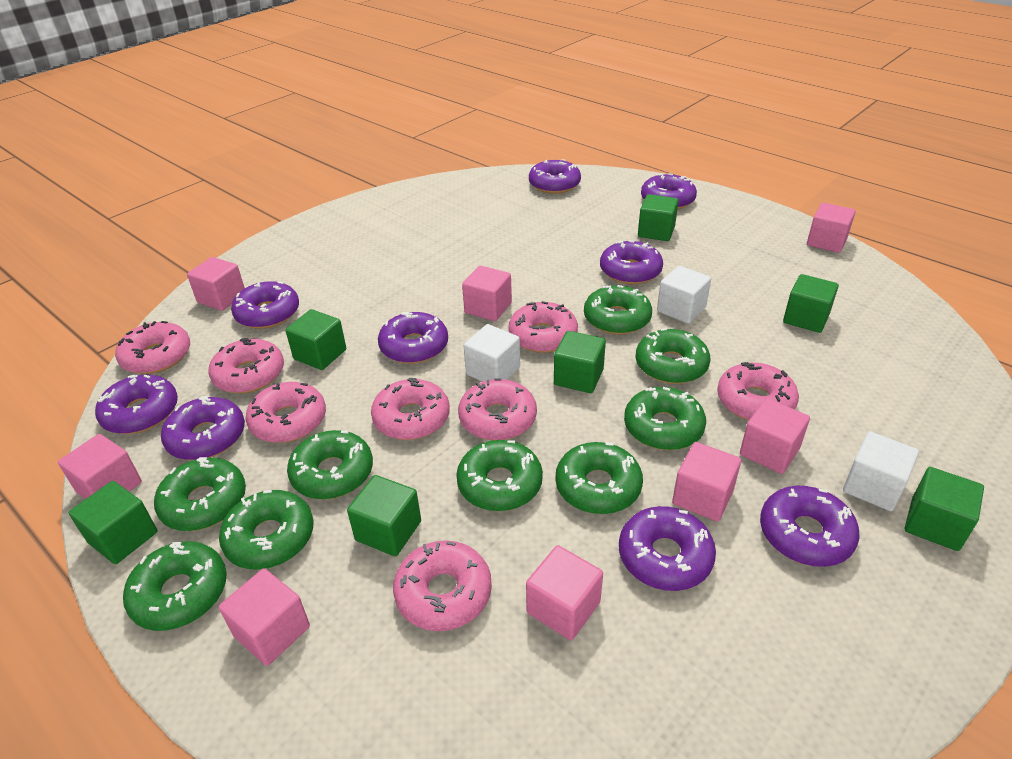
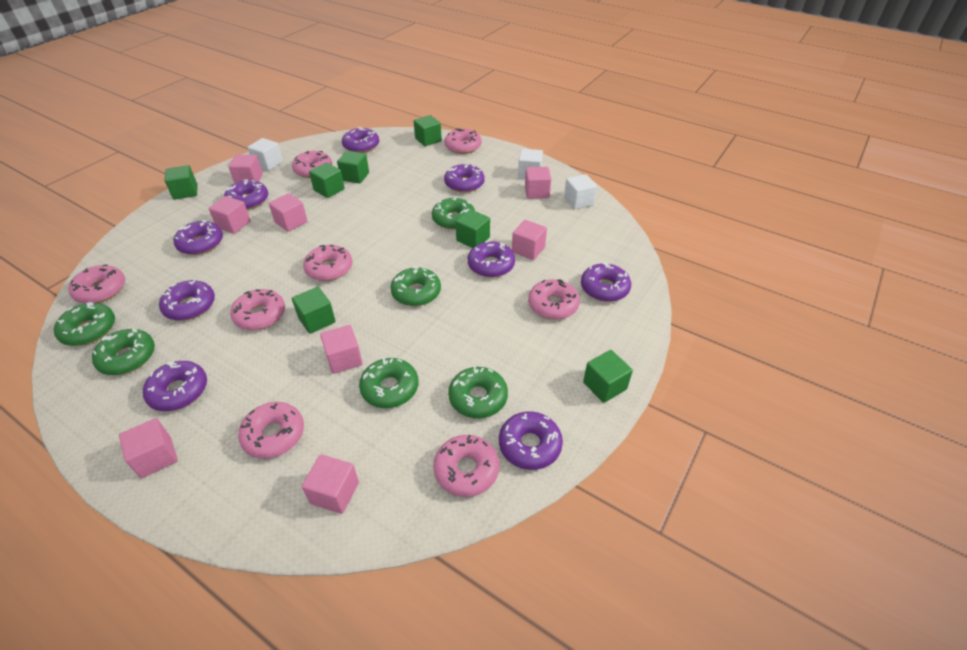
green donut: [123,541,227,631] [154,457,246,531] [219,490,313,569] [287,430,373,499] [456,440,543,511] [555,442,643,514] [584,285,652,335] [624,387,706,450] [636,328,710,384] = 9 -> [54,302,115,346] [92,329,155,375] [359,358,418,408] [391,267,441,306] [432,197,475,230] [448,366,508,418] = 6

